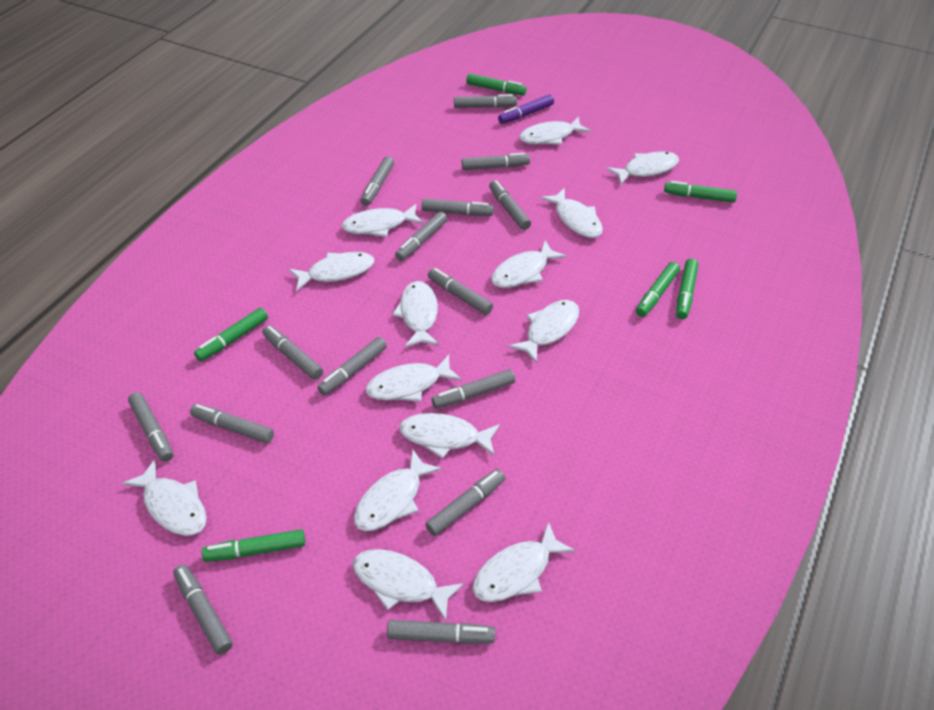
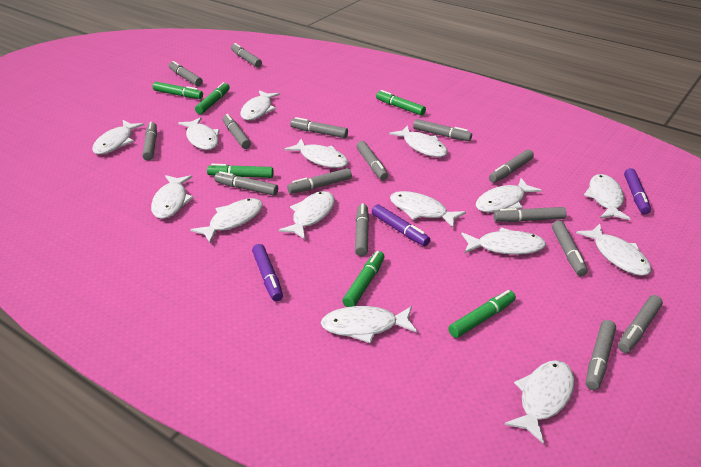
purple marker: [498,95,554,124] = 1 -> [252,244,283,301] [372,204,430,246] [624,168,651,214] = 3
white fish: [122,459,207,536] [289,252,374,291] [342,204,424,237] [353,549,464,621] [354,449,442,531] [366,355,462,402] [392,281,439,348] [399,413,500,459] [472,522,575,602] [491,240,566,288] [509,300,579,363] [519,117,591,145] [540,188,603,238] [606,151,679,185] = 14 -> [92,120,144,154] [151,175,194,219] [178,117,220,150] [190,198,263,243] [240,90,280,120] [278,191,335,239] [284,139,348,168] [321,306,417,343] [389,125,448,157] [390,191,466,228] [461,227,546,255] [476,178,542,213] [504,360,575,444] [576,224,651,276] [584,174,631,220] = 15

